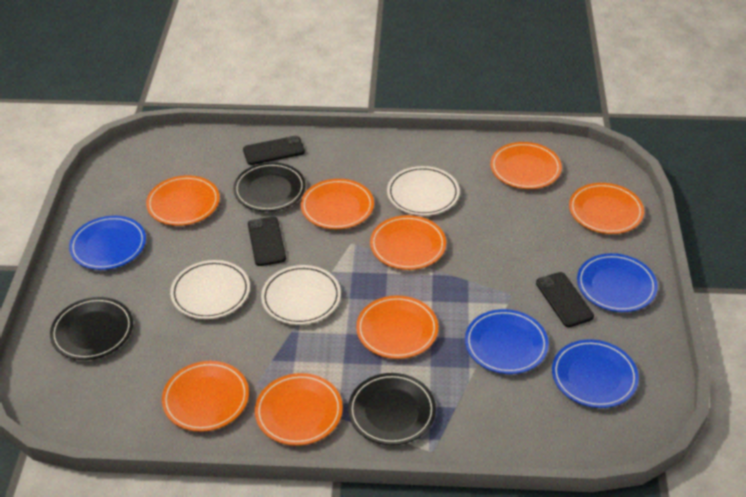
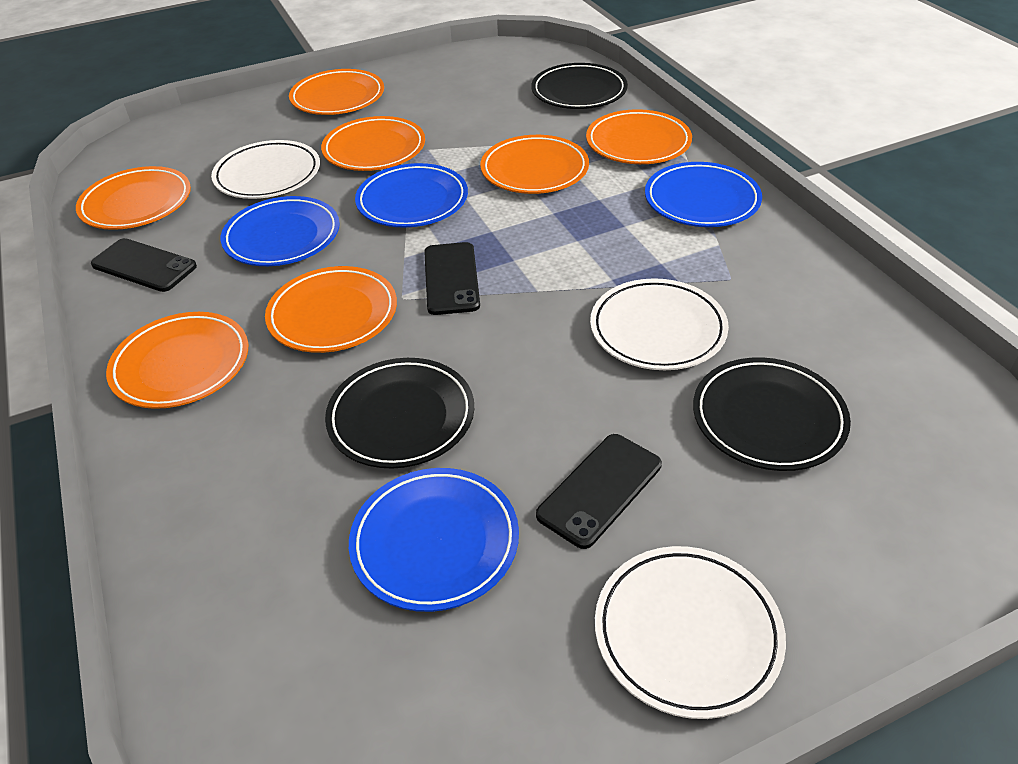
orange plate: [146,175,220,226] [162,361,249,432] [255,373,343,446] [301,179,374,229] [356,296,438,359] [370,215,446,270] [490,142,562,189] [569,183,644,234] = 8 -> [76,166,191,230] [106,312,248,409] [265,266,397,353] [289,69,384,115] [321,116,425,171] [480,135,589,194] [586,109,692,164] = 7

